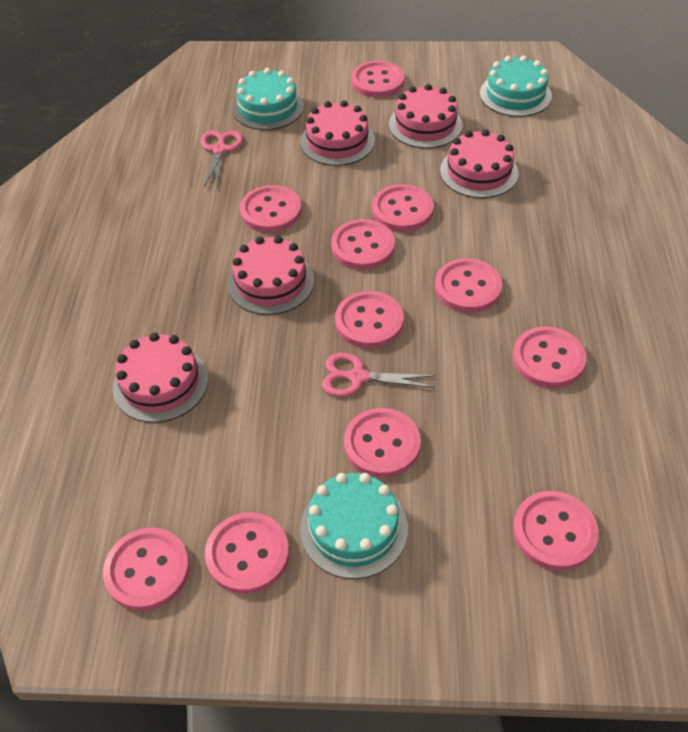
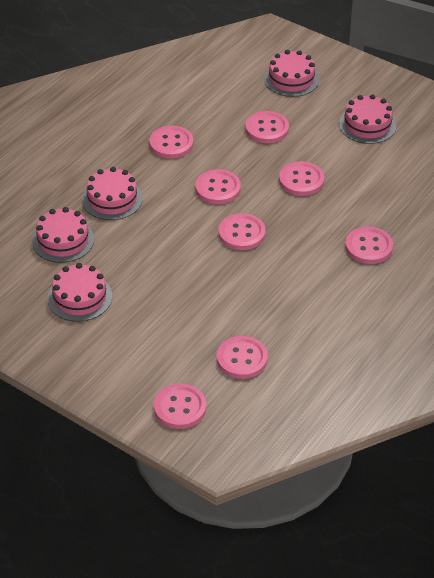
pink button: [103,528,190,611] [205,512,289,594] [240,185,301,232] [331,219,395,270] [335,291,404,348] [344,408,421,478] [351,61,404,98] [372,184,434,232] [435,258,502,313] [513,326,586,388] [513,491,599,571] = 11 -> [149,126,193,159] [154,384,206,429] [195,169,241,204] [217,336,268,379] [218,213,265,250] [245,111,289,143] [279,161,324,196] [345,226,393,264] = 8
pink scissors: [201,130,243,189] [322,353,436,397] = 2 -> none = 0
turquoise cake: [232,68,304,130] [300,473,408,579] [480,56,552,117] = 3 -> none = 0

